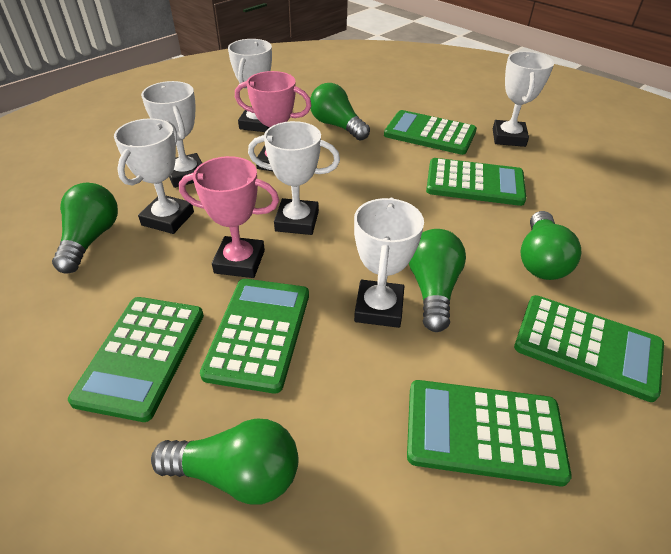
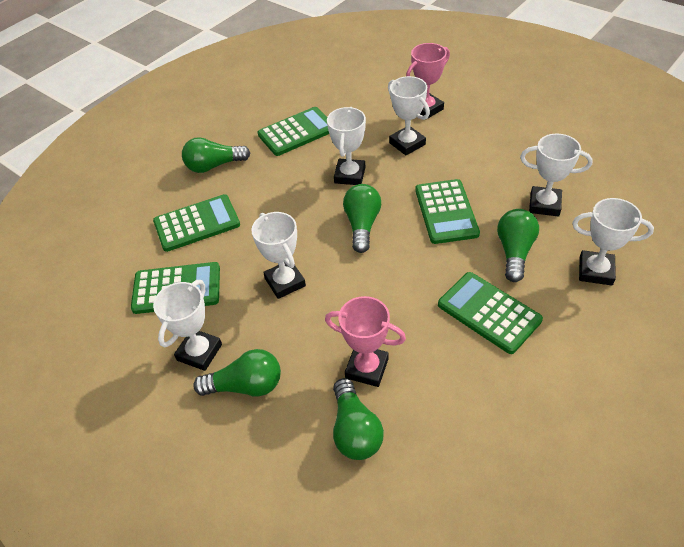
green calculator: [68,297,204,422] [200,279,309,393] [384,110,477,155] [407,380,572,486] [426,158,526,206] [514,295,664,402] = 6 -> [131,262,220,314] [153,194,240,252] [258,107,329,156] [415,179,480,244] [438,272,543,354] = 5

